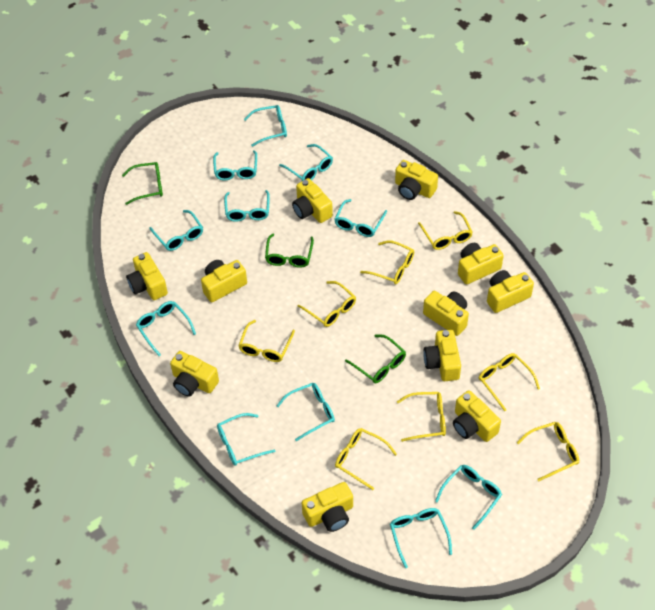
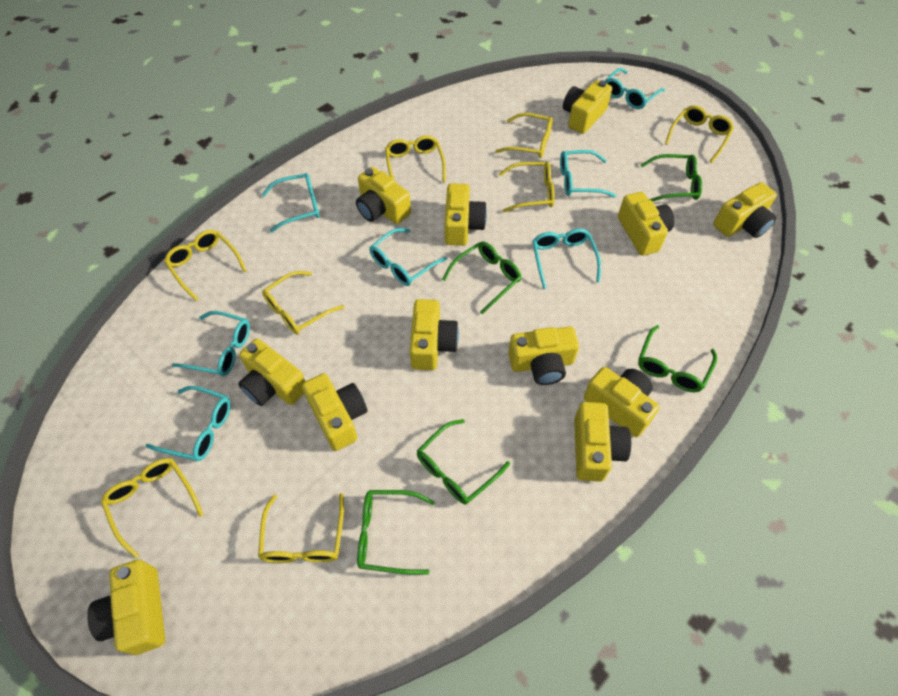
green glasses: [122,162,163,205] [265,234,314,268] [345,334,406,383] = 3 -> [357,490,435,575] [417,419,510,504] [442,241,522,314] [638,325,717,392] [641,154,702,202] = 5
turquoise glasses: [136,301,196,356] [149,210,203,251] [213,150,257,180] [217,413,276,466] [224,190,270,222] [244,105,287,147] [276,383,335,441] [279,144,333,181] [334,199,387,237] [390,508,452,568] [435,465,502,530] = 11 -> [145,386,231,461] [172,311,250,376] [262,173,320,232] [369,228,447,286] [532,229,601,289] [560,150,616,198] [605,68,665,109] = 7
yellow camera: [126,252,168,300] [170,351,219,397] [201,260,247,302] [292,178,333,223] [302,482,353,532] [395,160,438,200] [423,291,469,336] [423,330,461,381] [453,390,501,442] [458,243,504,285] [487,270,534,313] = 11 -> [87,560,165,655] [238,339,305,406] [302,373,367,451] [356,167,411,224] [409,299,459,370] [444,183,487,246] [508,327,579,385] [563,80,612,134] [574,402,631,482] [584,367,659,437] [618,192,674,256] [713,182,777,238] = 12

